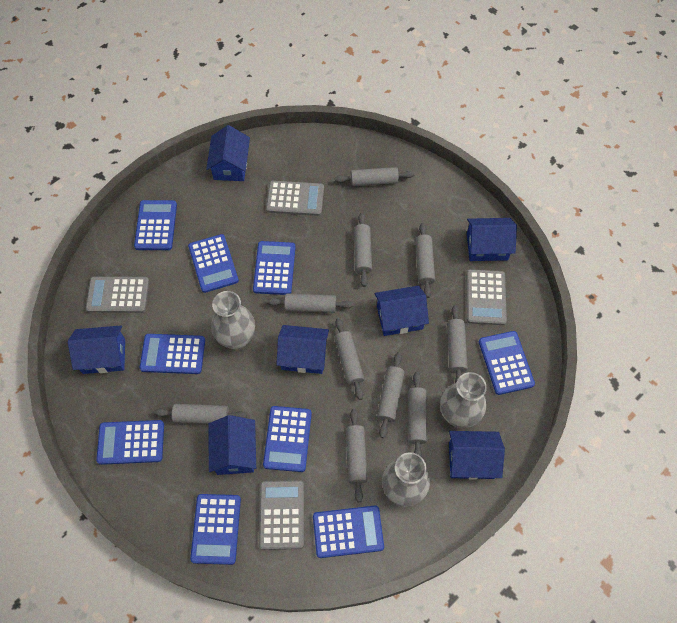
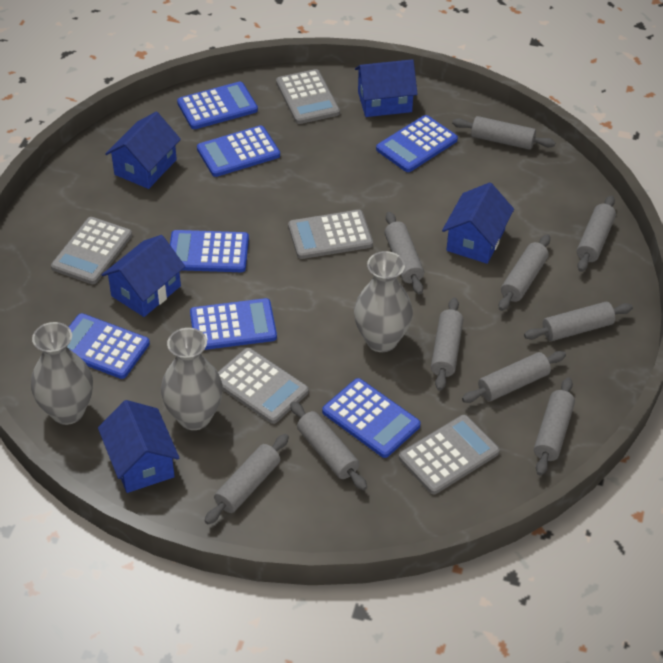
blue calculator: [96,420,164,465] [134,200,177,250] [140,334,205,374] [188,234,239,293] [190,494,241,565] [253,241,296,295] [263,406,312,472] [313,506,384,558] [479,331,535,395] = 9 -> [67,313,150,379] [170,230,249,272] [177,82,258,129] [190,298,277,350] [197,125,280,177] [322,378,421,458] [376,115,458,172] = 7
blue house: [68,325,125,374] [206,125,250,181] [209,415,256,475] [276,325,329,374] [375,285,429,336] [449,431,505,480] [467,218,517,261] = 7 -> [98,400,180,493] [102,235,185,317] [105,112,181,189] [355,59,418,117] [442,183,514,264] = 5
grey calculator: [86,276,149,313] [259,480,304,550] [266,180,324,216] [466,269,507,325] = 4 -> [51,217,132,284] [218,348,309,424] [276,69,340,124] [288,210,373,259] [399,415,500,494] = 5

